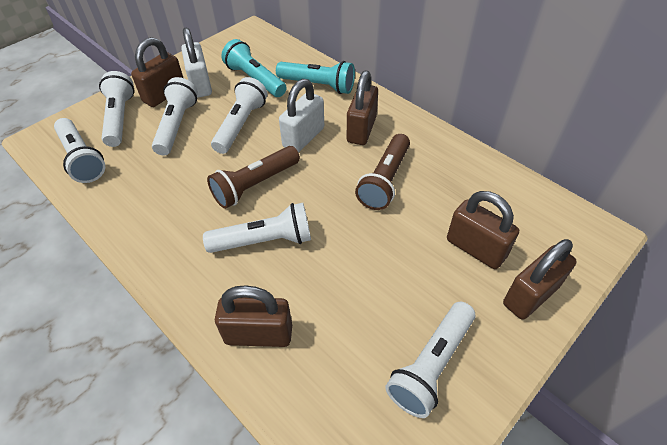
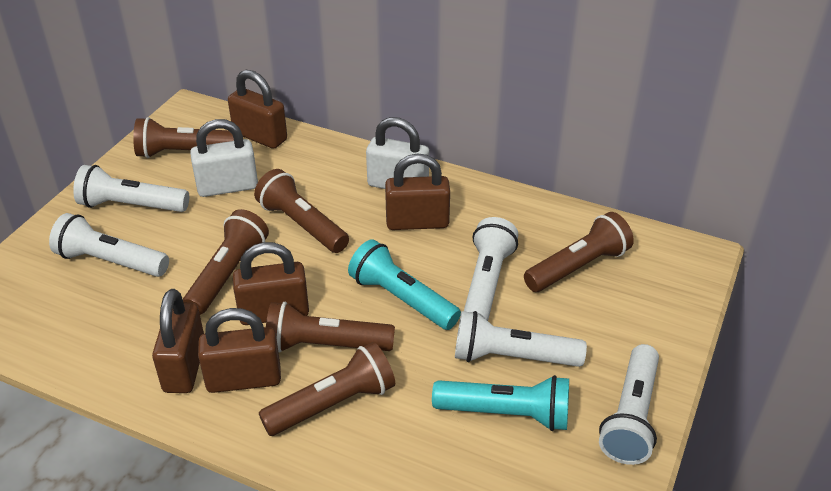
brown flashlight: [207,146,300,209] [355,134,410,210] = 2 -> [133,117,234,158] [183,209,269,315] [254,169,349,253] [259,342,395,436] [266,302,395,353] [524,212,634,292] = 6
white flashlight: [54,118,105,183] [99,71,135,147] [152,77,198,155] [203,203,311,253] [211,77,268,154] [385,302,475,418] = 6 -> [49,213,169,277] [73,165,189,212] [455,311,587,367] [464,217,518,321] [599,344,659,465] = 5

